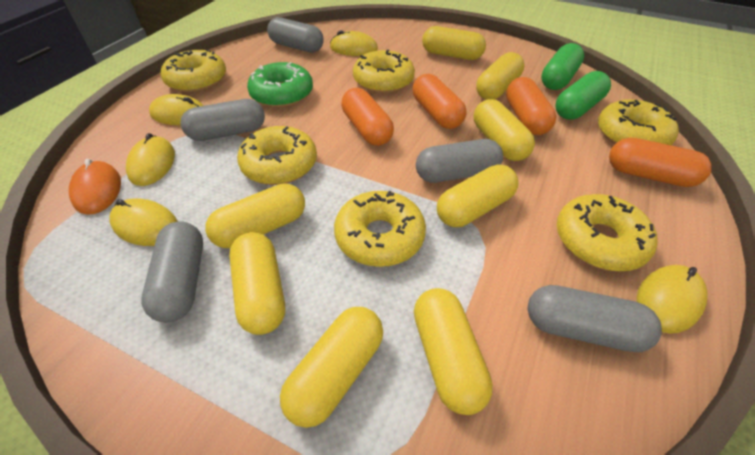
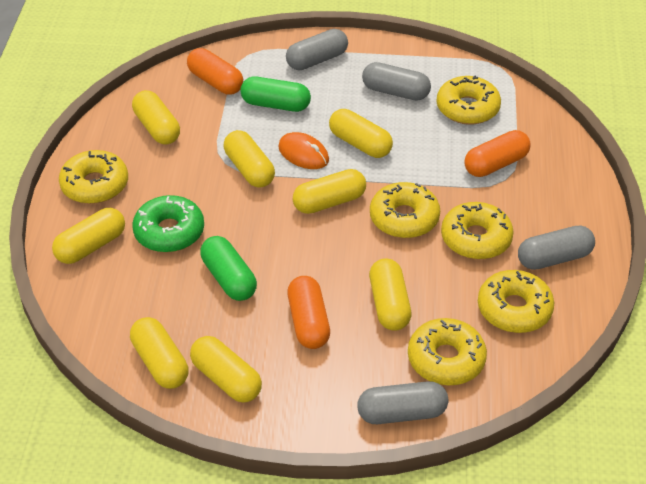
grey capsule: [141,222,203,322] [180,99,265,141] [267,17,324,53] [416,139,503,183] [528,285,662,352] = 5 -> [286,29,348,70] [357,381,448,424] [362,62,431,101] [518,226,595,270] = 4
orange capsule: [341,88,394,146] [413,74,466,129] [506,77,556,135] [609,138,712,187] = 4 -> [187,48,243,95] [287,276,330,349] [464,130,531,177] = 3
yellow mouse: [109,198,178,246] [126,133,175,186] [149,94,204,125] [330,30,378,56] [637,265,708,334] = 5 -> none = 0

